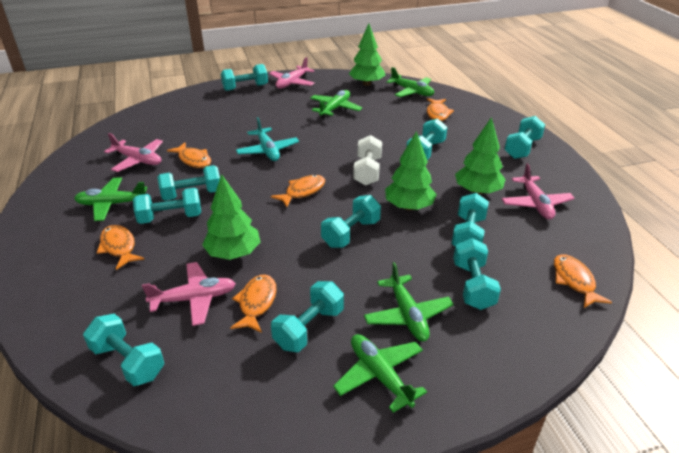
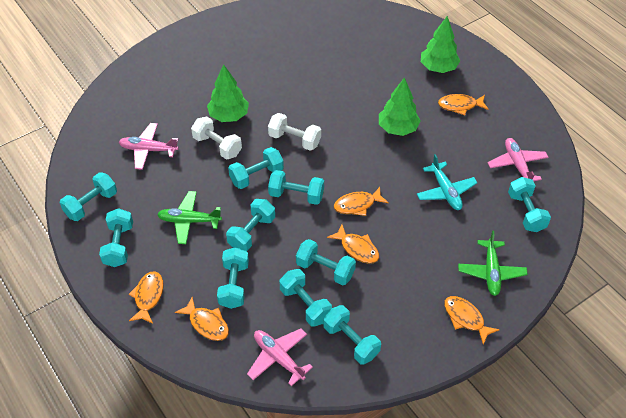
green plane: [74,177,147,221] [310,90,362,118] [333,334,427,413] [364,262,454,342] [386,67,434,97] = 5 -> [157,191,222,244] [458,230,528,296] = 2
green tree: [202,174,260,260] [349,23,386,86] [385,131,437,211] [455,117,506,195] = 4 -> [207,64,249,122] [379,77,420,136] [421,16,460,73] = 3
pink plane: [104,133,163,172] [142,262,236,326] [269,57,315,89] [501,163,575,220] = 4 -> [119,123,179,170] [247,328,313,386] [488,138,549,181] = 3
white dumbbell: [353,135,382,186] = 1 -> [191,117,242,160] [268,113,321,151] = 2

